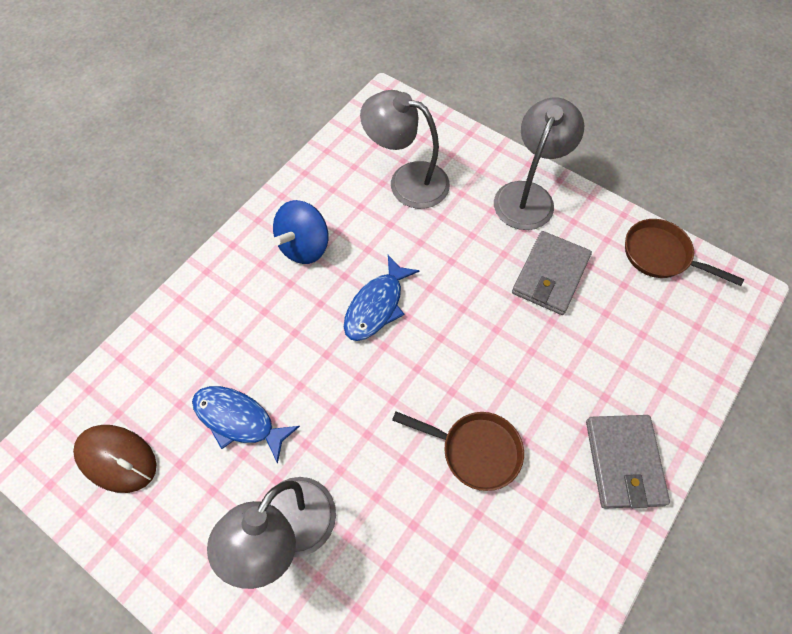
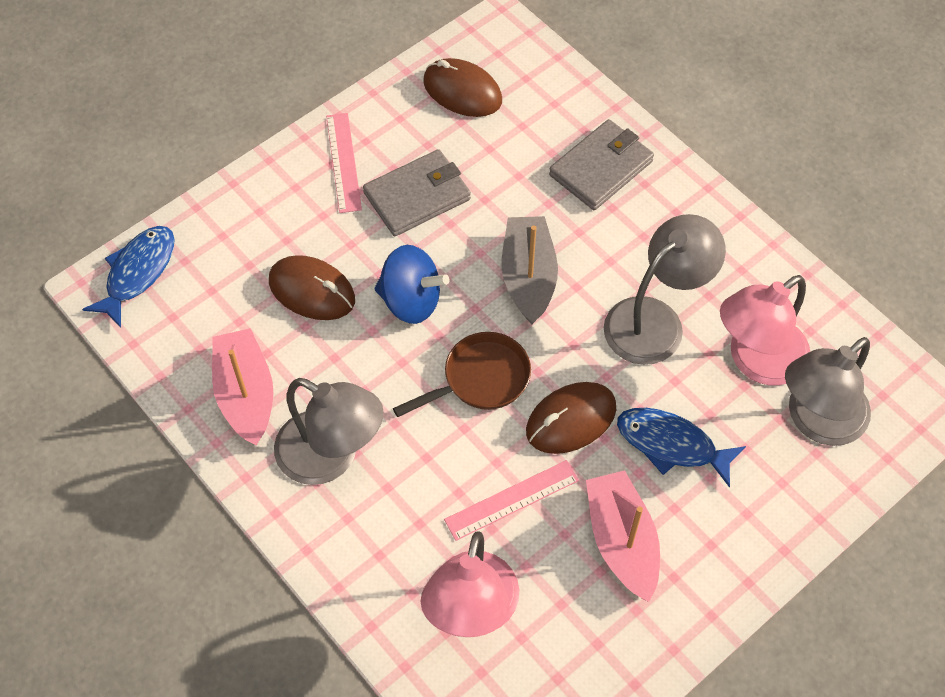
brown mouse: [73,425,157,493] = 1 -> [269,255,355,320] [423,58,502,117] [526,382,616,454] = 3
brown pan: [392,411,524,491] [625,219,744,286] = 2 -> [393,332,531,417] = 1
grey boat: none = 0 -> [502,216,558,324] = 1
pink boat: none = 0 -> [212,328,273,445] [586,470,660,602] = 2
pink lamp: none = 0 -> [421,531,519,637] [720,275,810,386] = 2
pink ruler: none = 0 -> [326,113,362,213] [444,460,579,541] = 2

